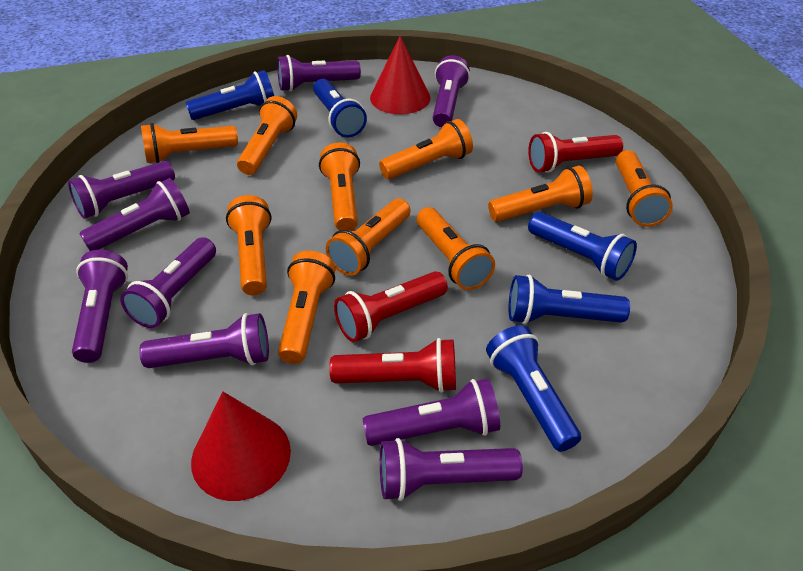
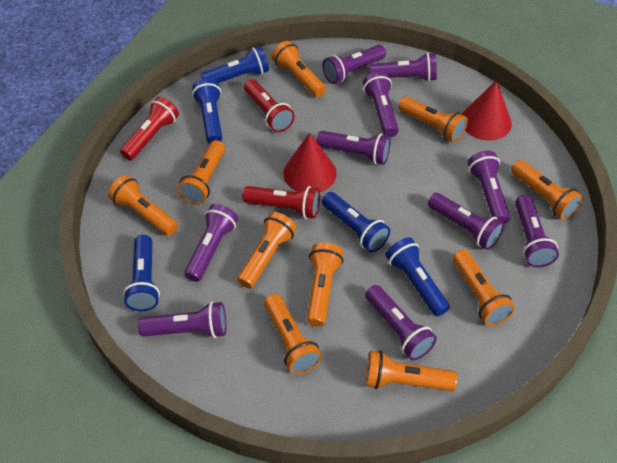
purple flashlight: [68,161,175,219] [72,250,128,363] [79,178,190,251] [120,237,216,328] [139,313,269,368] [277,55,361,92] [363,378,500,446] [380,438,523,501] [433,55,470,127] = 9 -> [138,301,226,338] [184,204,238,282] [317,131,390,165] [323,45,386,84] [363,71,399,137] [365,285,437,361] [369,52,437,82] [428,193,504,250] [468,151,510,224] [515,195,559,267] = 10

